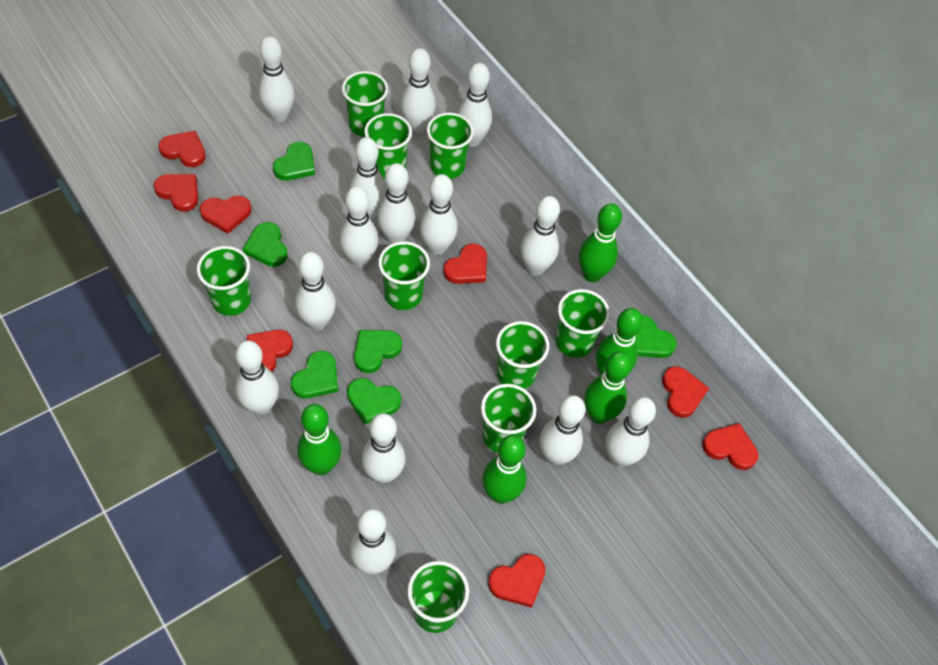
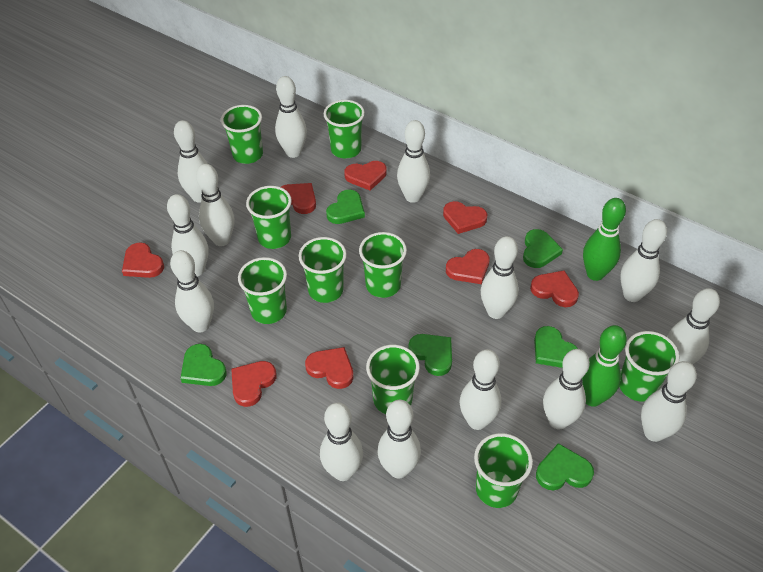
green bowling pin: [297,404,341,475] [482,435,526,504] [579,203,622,282] [585,351,632,424] [596,308,643,375] = 5 -> [582,325,627,407] [583,198,626,281] = 2

